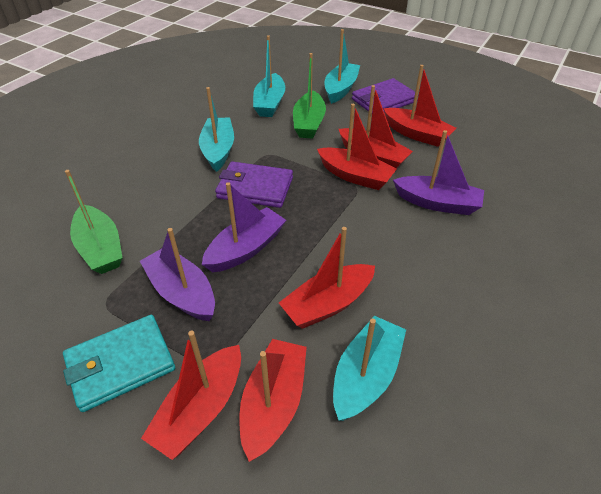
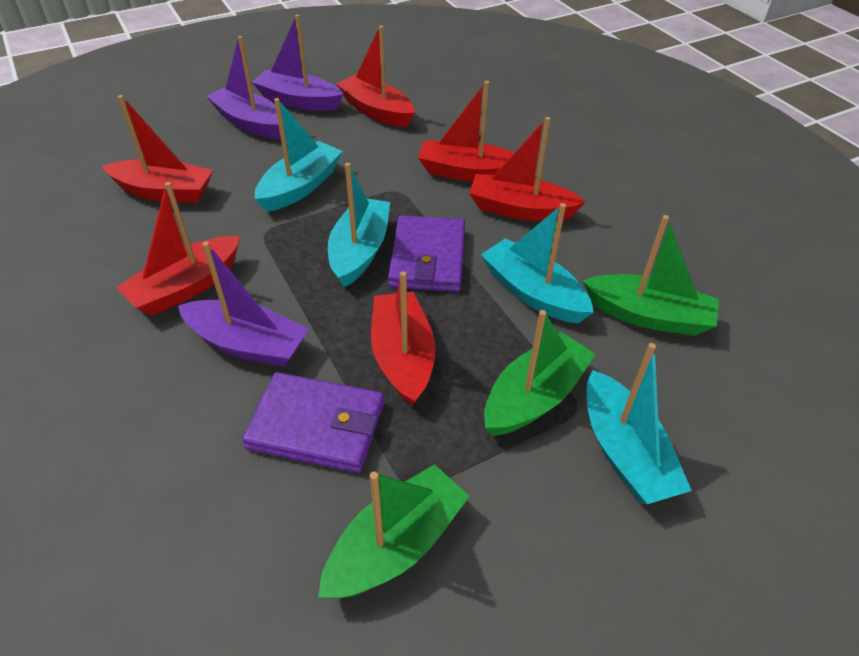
green boat: [65,170,123,274] [293,53,326,139] = 2 -> [318,464,470,599] [484,310,596,436] [583,215,719,336] = 3
turquoise wallet: [63,315,175,412] = 1 -> none = 0

